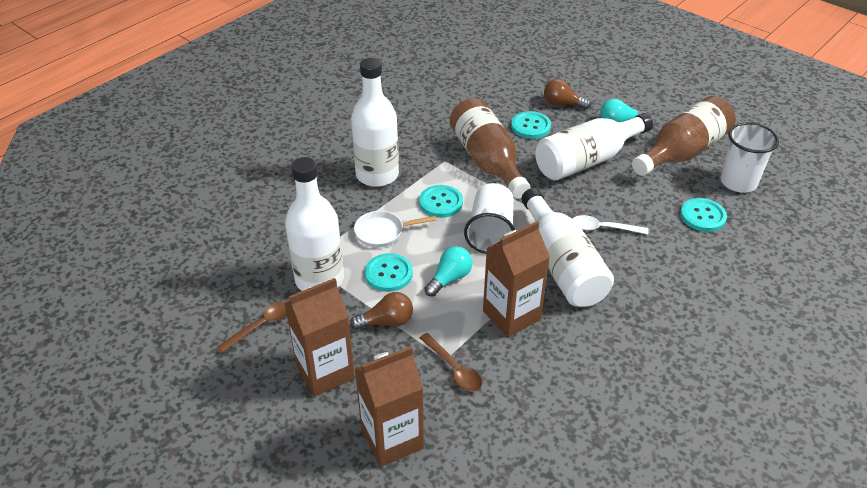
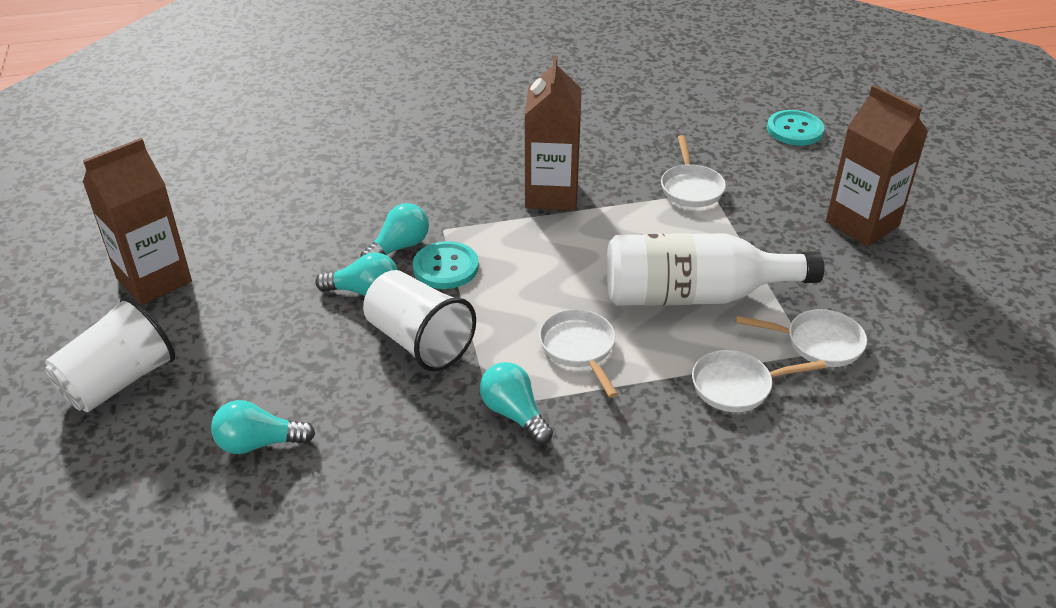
brown bottle: [450,98,531,199] [632,96,736,176] = 2 -> none = 0
brown light bulb: [350,292,413,330] [544,79,591,110] = 2 -> none = 0
brown spoon: [217,300,289,353] [420,333,482,392] = 2 -> none = 0
turquoise button: [365,253,413,292] [419,185,463,218] [511,111,551,139] [680,198,727,232] = 4 -> [413,241,479,289] [767,110,825,146] = 2
turquoise light bulb: [424,246,472,297] [600,99,647,122] = 2 -> [211,400,315,454] [315,252,398,296] [360,203,429,257] [480,362,553,445] = 4
white bottle: [285,157,344,290] [351,58,399,187] [521,188,614,307] [535,113,653,181] = 4 -> [607,233,824,306] = 1
white pan: [354,211,437,248] = 1 -> [539,309,618,398] [661,135,726,207] [692,350,826,412] [736,309,867,367] = 4
white spoon: [573,215,649,234] = 1 -> none = 0

